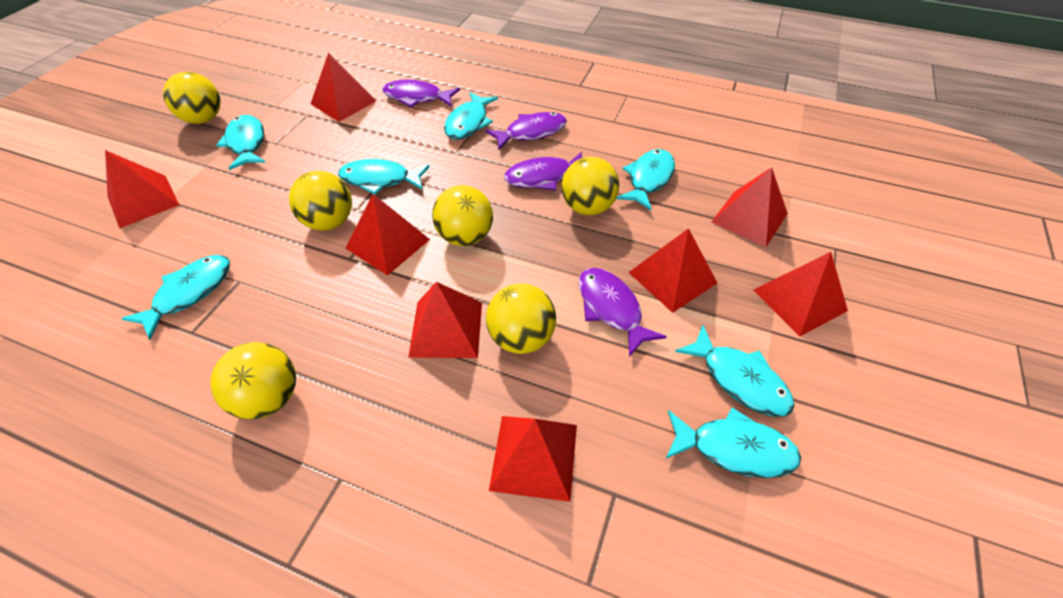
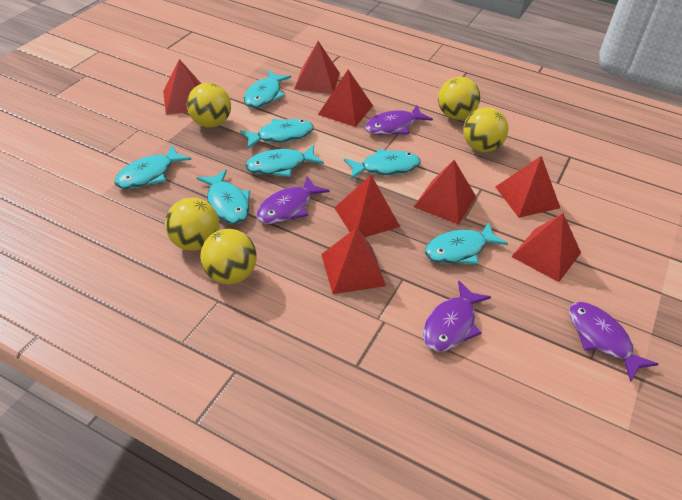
yellow ball: [163,72,221,124] [210,342,296,419] [289,171,352,230] [432,185,493,246] [486,284,556,354] [562,157,619,215] = 6 -> [165,198,219,251] [187,83,231,128] [200,229,257,284] [438,77,480,120] [463,107,509,152] = 5

